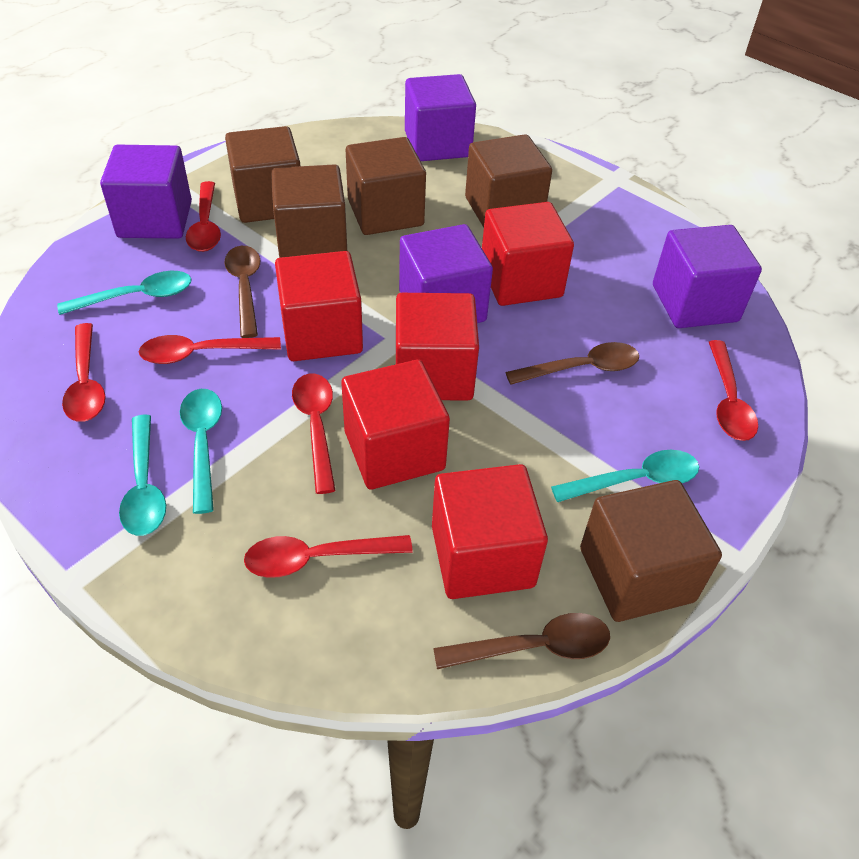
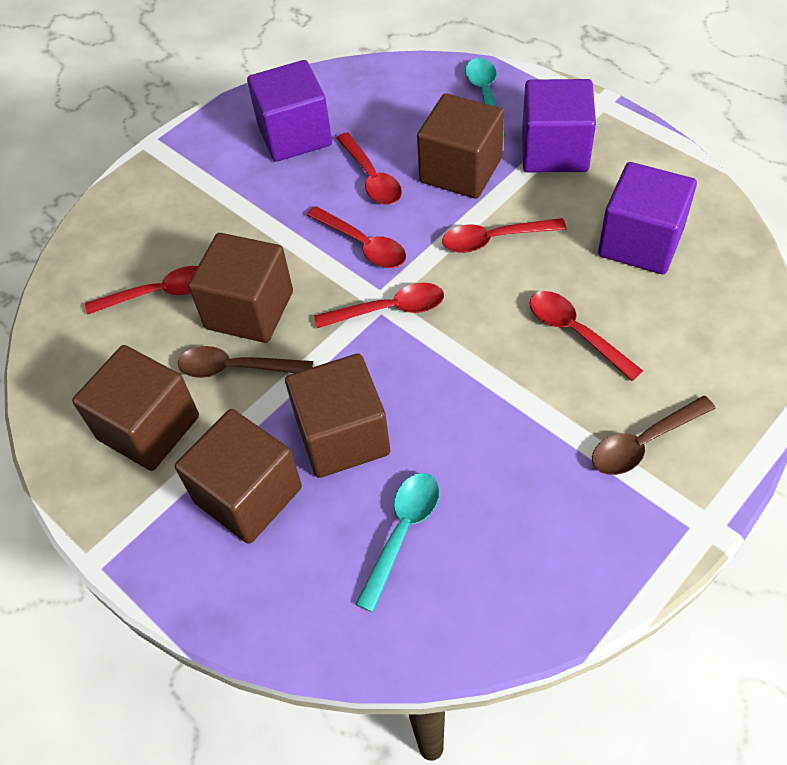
brown spoon: [224,246,260,338] [433,613,610,669] [506,342,639,385] = 3 -> [178,346,313,378] [592,396,716,475] = 2
purple cube: [100,145,192,239] [399,224,493,323] [405,74,476,161] [653,225,762,328] = 4 -> [247,60,332,162] [522,79,596,172] [598,162,697,274] = 3
red cube: [275,251,363,361] [341,359,450,489] [396,293,479,400] [432,464,548,599] [482,202,574,306] = 5 -> none = 0
turquoise spoon: [57,271,192,315] [119,415,166,536] [180,389,222,514] [551,450,699,502] = 4 -> [355,473,439,612] [465,58,505,137] = 2

